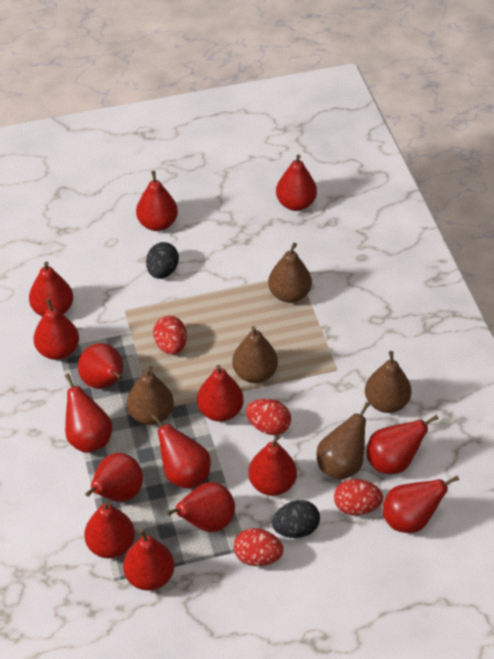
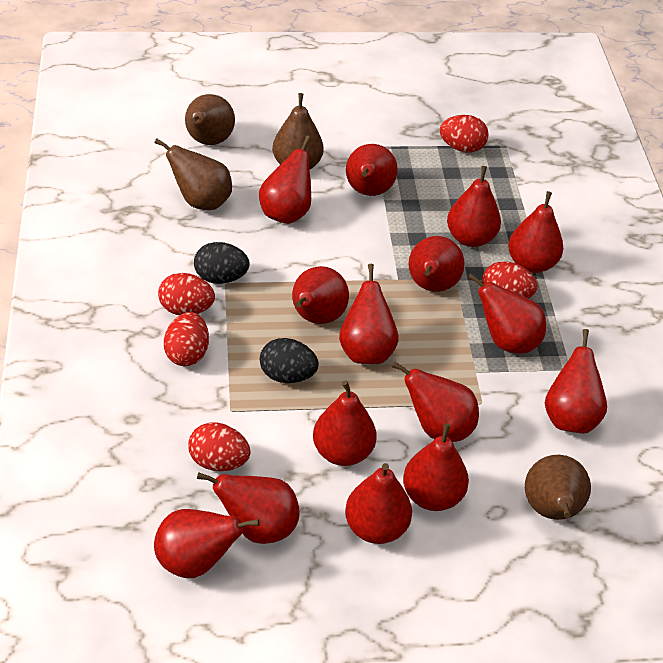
brown pear: [127,366,174,425] [232,326,278,383] [268,243,312,303] [316,402,370,480] [365,351,412,413] = 5 -> [155,138,232,210] [185,94,235,145] [273,93,324,170] [525,455,591,520] = 4
red egg: [153,316,187,355] [234,528,283,566] [246,399,291,435] [334,479,383,515] = 4 -> [158,273,215,315] [164,312,209,366] [188,422,250,471] [440,115,489,152] [482,261,537,299] = 5

